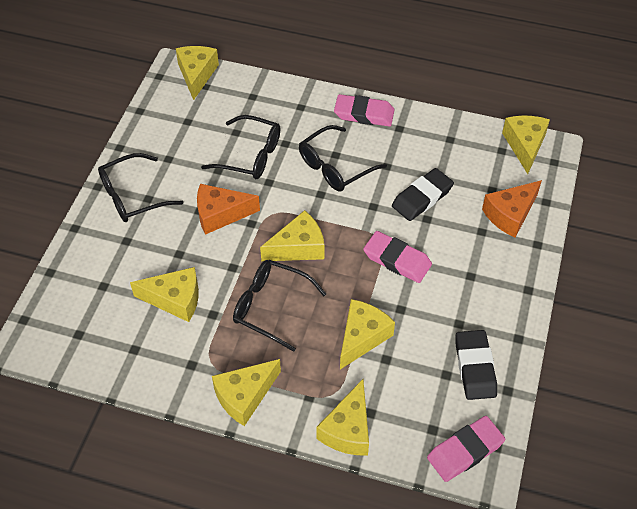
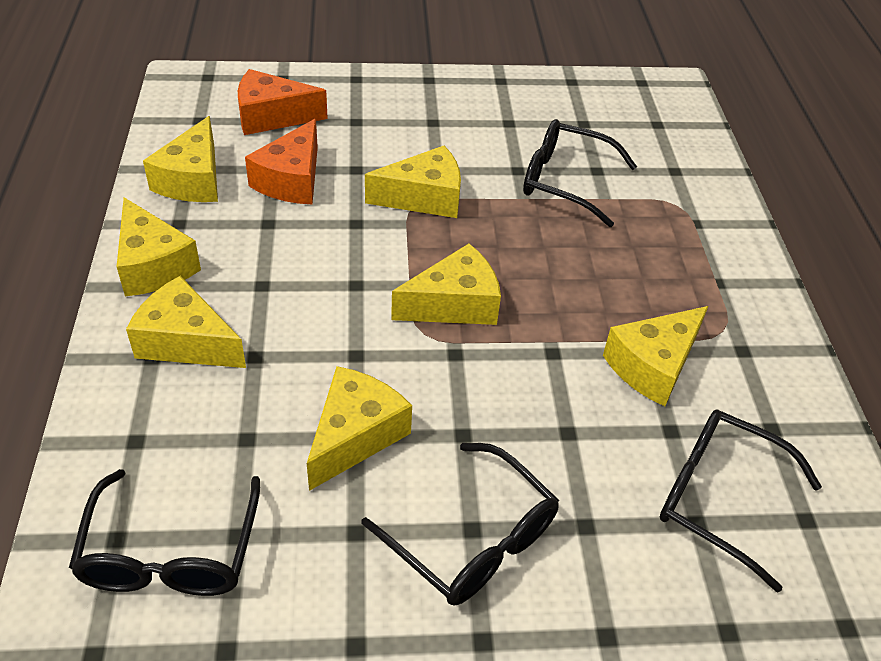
black eraser: [392,168,454,221] [456,330,497,400] = 2 -> none = 0
pink eraser: [334,94,394,127] [363,231,432,283] [427,416,505,482] = 3 -> none = 0

